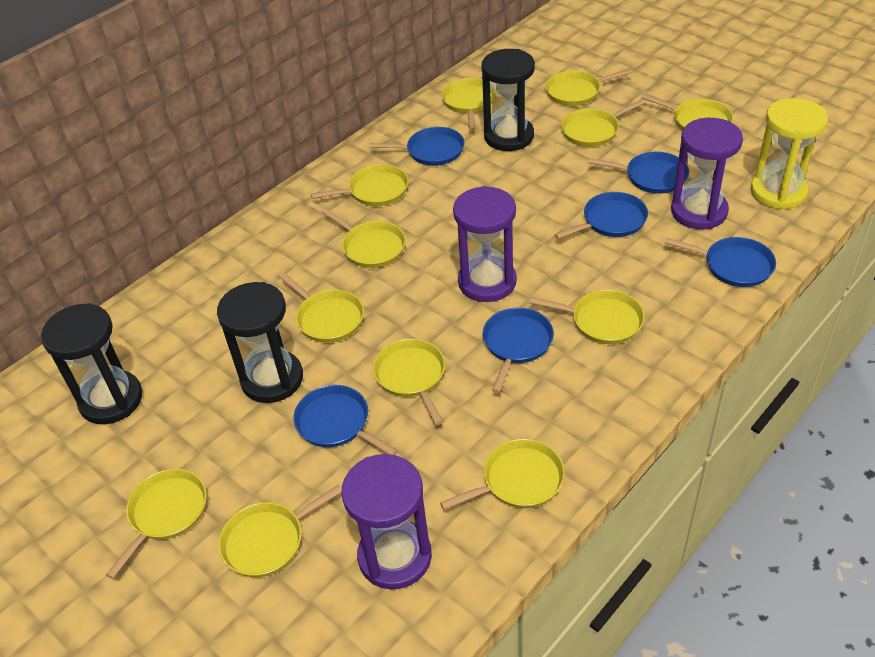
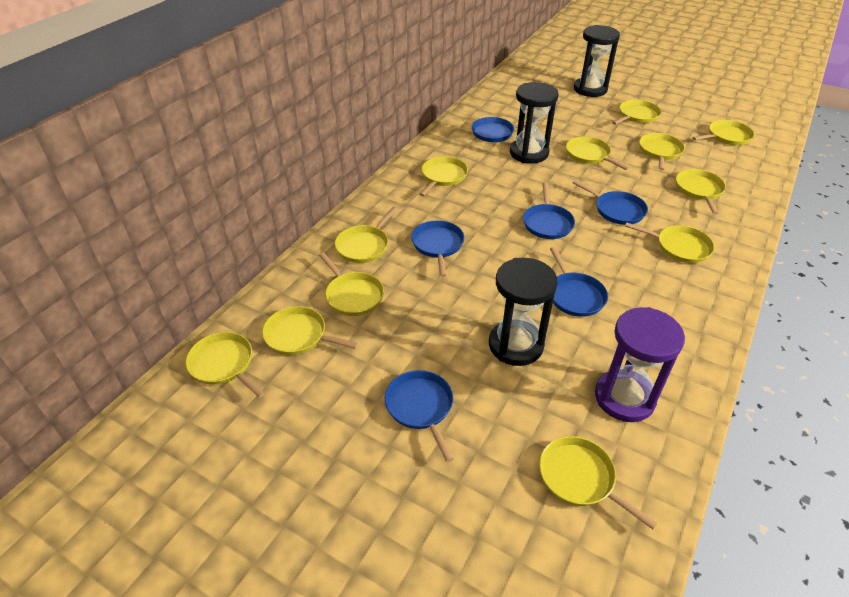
purple hourglass: [342,454,432,589] [453,186,517,302] [671,118,743,229] = 3 -> [595,307,685,422] = 1
yellow hourglass: [750,98,828,210] = 1 -> none = 0

